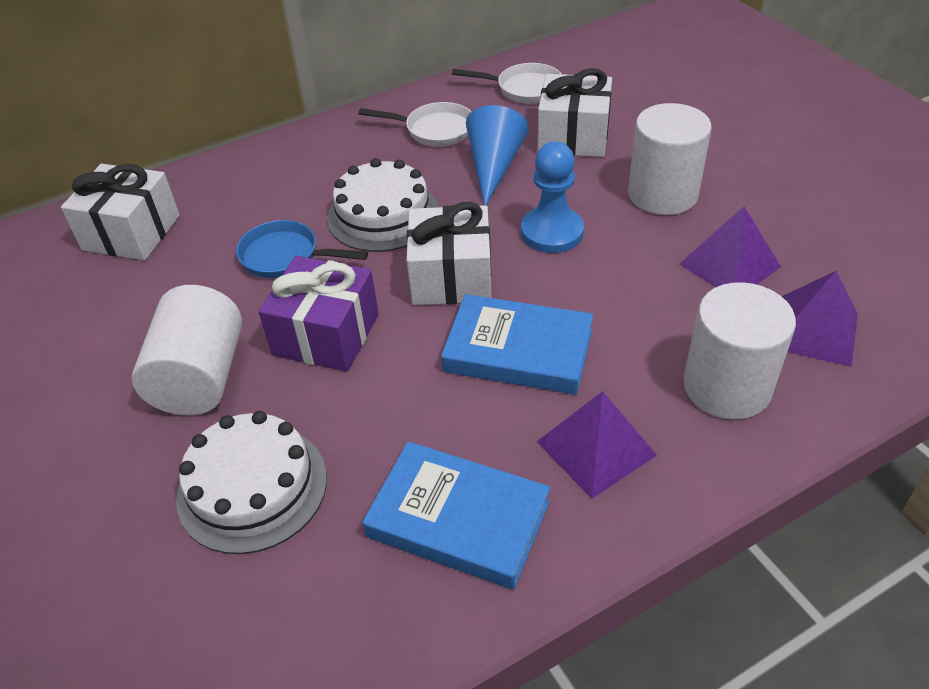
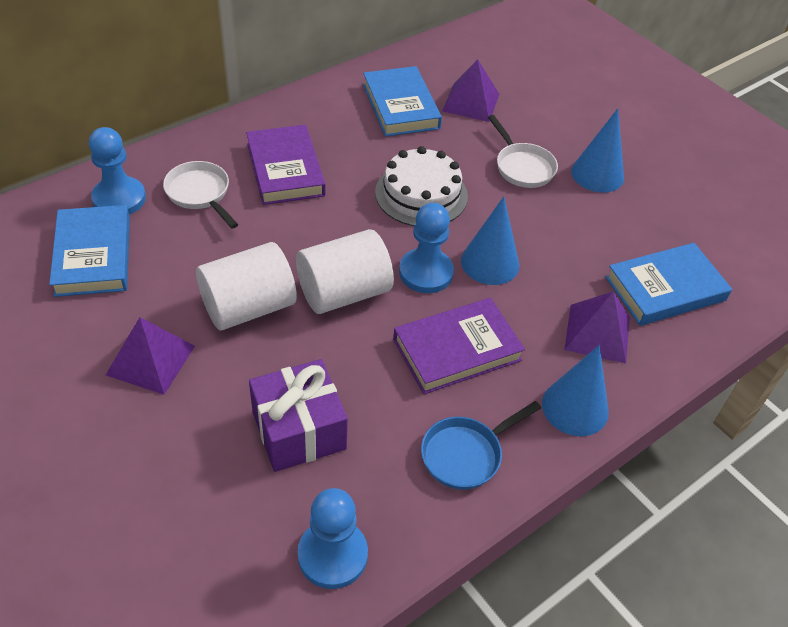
blue book: [362,441,551,590] [441,294,593,395] = 2 -> [49,205,130,297] [363,66,442,137] [605,243,732,326] = 3
blue cone: [466,105,529,205] = 1 -> [461,196,519,285] [542,345,609,436] [571,108,624,193] = 3
blue pawn: [521,142,584,253] = 1 -> [89,127,146,215] [298,488,368,589] [399,203,454,293] = 3
purple book: none = 0 -> [246,125,325,205] [393,298,525,394] = 2
white cake: [176,411,327,554] [327,158,438,252] = 2 -> [375,146,468,226] = 1
white cylinder: [131,285,242,416] [628,103,712,215] [683,282,796,420] = 3 -> [196,242,297,331] [296,229,394,314] = 2
white gift: [61,164,180,260] [406,202,491,305] [537,68,612,157] = 3 -> none = 0

